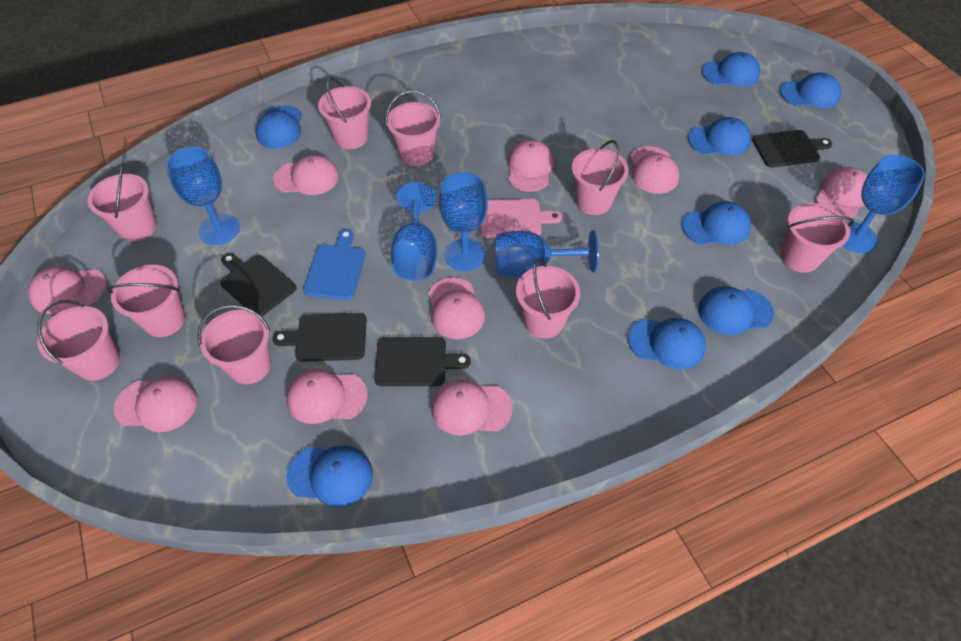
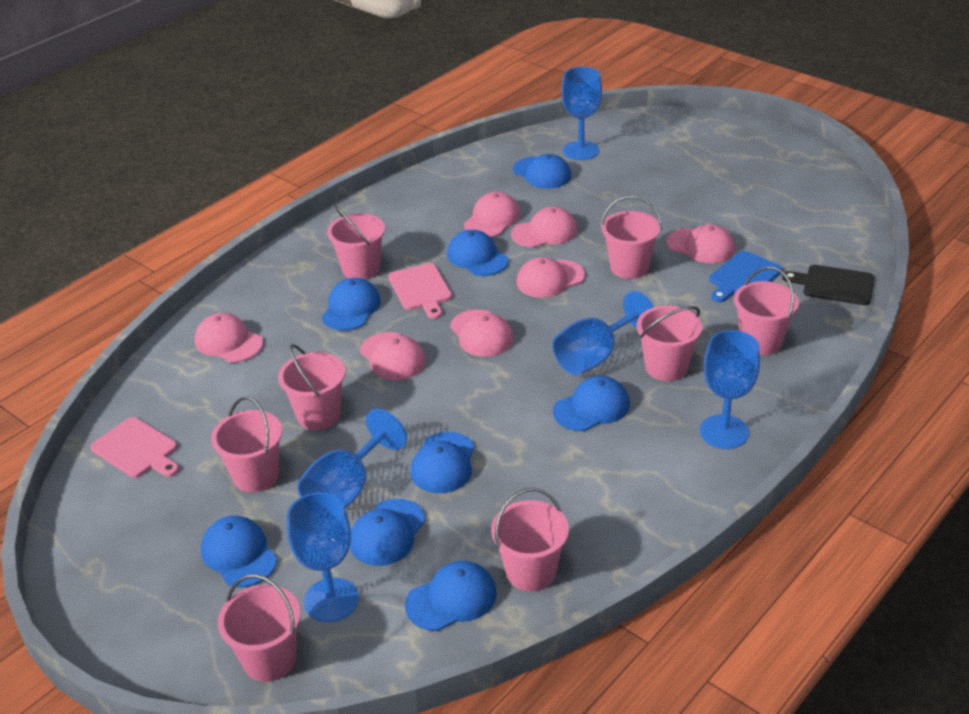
black cutting board: [220,253,297,316] [272,313,367,362] [374,337,471,386] [752,130,832,167] = 4 -> [782,265,875,305] = 1
pink bucket: [37,300,120,381] [88,164,157,242] [107,265,185,337] [197,305,271,384] [318,77,371,149] [386,90,441,166] [516,259,580,339] [572,140,629,215] [781,203,854,273] = 9 -> [211,396,282,493] [218,574,301,682] [278,344,345,430] [327,206,385,280] [491,488,569,591] [601,196,662,279] [637,306,702,381] [734,267,799,355] = 8
pink cap: [28,267,106,314] [114,376,198,432] [273,154,339,195] [286,369,368,424] [428,277,485,339] [431,379,513,435] [508,140,554,192] [630,146,679,194] [815,167,867,218] = 9 -> [194,313,263,363] [360,332,426,380] [450,310,514,357] [464,192,521,237] [511,207,577,248] [516,257,585,298] [666,224,735,263] = 7
pink cutting board: [481,199,562,238] = 1 -> [90,417,179,478] [388,263,452,319] = 2

